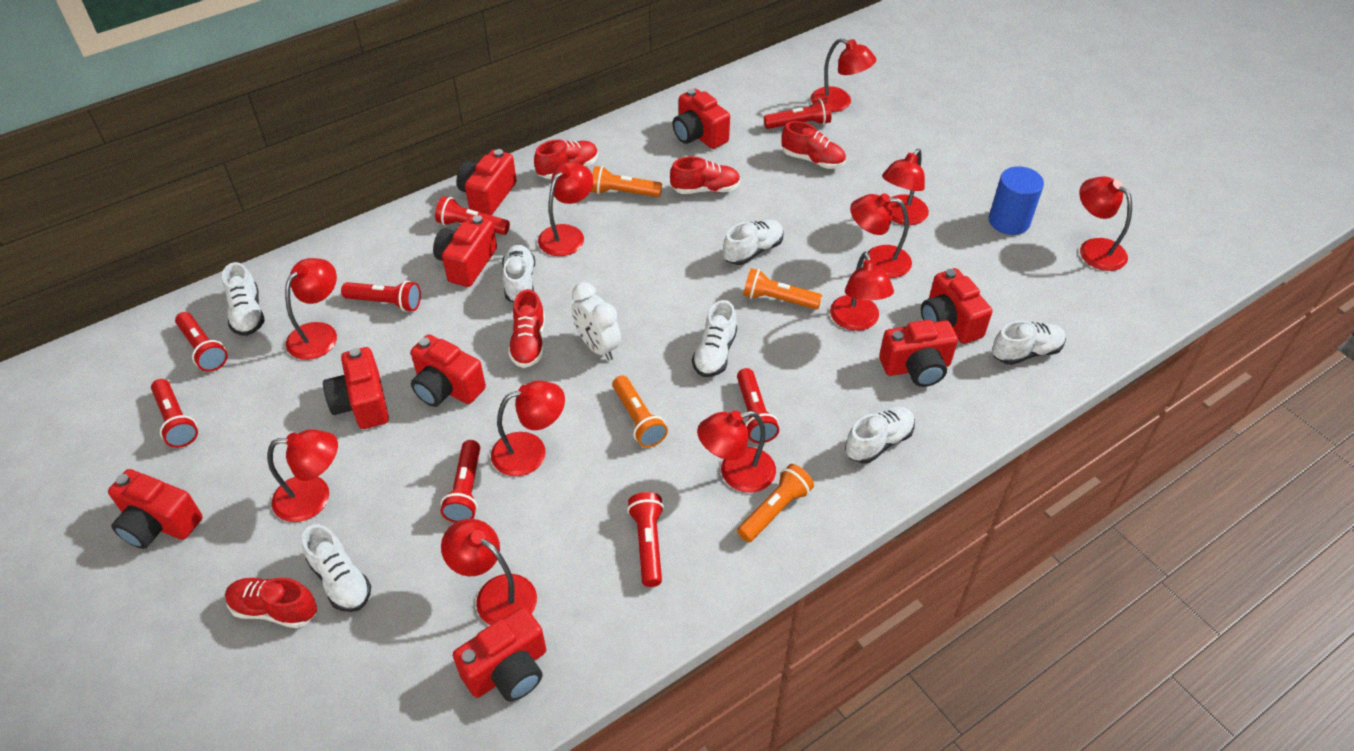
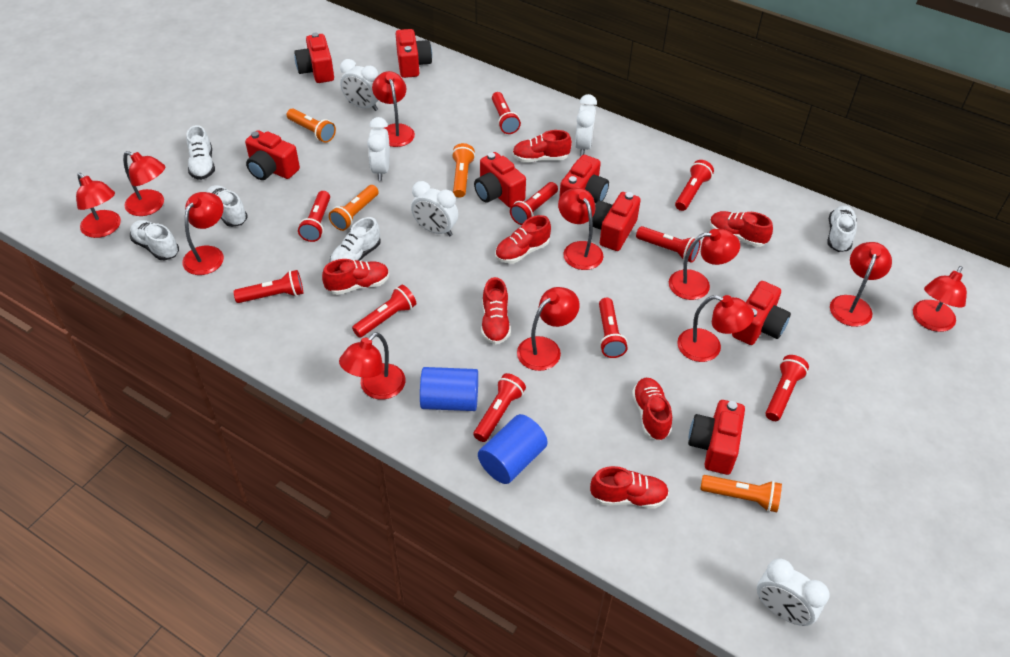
blue cylinder: [989,166,1044,235] = 1 -> [420,367,478,411] [478,414,548,484] = 2
red camera: [108,469,203,549] [323,347,389,429] [411,335,486,407] [433,215,497,287] [453,607,546,702] [457,149,517,215] [672,89,730,149] [879,320,958,387] [921,268,993,344] = 9 -> [245,130,300,180] [294,32,334,83] [396,29,432,78] [474,152,526,207] [559,155,609,203] [592,192,641,251] [688,400,745,475] [732,281,791,345] = 8
red flashlight: [151,379,198,448] [175,312,228,372] [341,281,421,312] [435,196,510,235] [440,440,480,523] [627,492,664,587] [737,368,779,443] [764,98,831,129] = 8 -> [233,270,303,303] [298,191,330,242] [352,285,416,338] [473,373,526,442] [492,92,521,134] [510,182,558,225] [599,298,628,358] [636,226,701,263] [675,160,714,211] [766,355,809,421] = 10
red shoe: [225,577,317,628] [508,289,545,368] [534,140,598,179] [670,156,741,194] [781,121,846,169] = 5 -> [322,259,389,295] [481,277,511,345] [495,215,551,263] [512,130,572,162] [590,466,669,509] [632,378,672,441] [710,211,773,247] = 7
white clock: [572,282,621,361] = 1 -> [340,59,378,111] [367,117,390,181] [411,181,458,236] [575,94,597,156] [757,558,829,626] = 5
white shoe: [222,262,265,336] [302,524,371,612] [502,245,535,302] [692,300,737,377] [723,220,784,265] [845,407,915,463] [992,321,1066,365] = 7 -> [130,220,179,260] [186,125,215,180] [206,185,248,227] [330,217,381,262] [828,205,857,252] = 5

